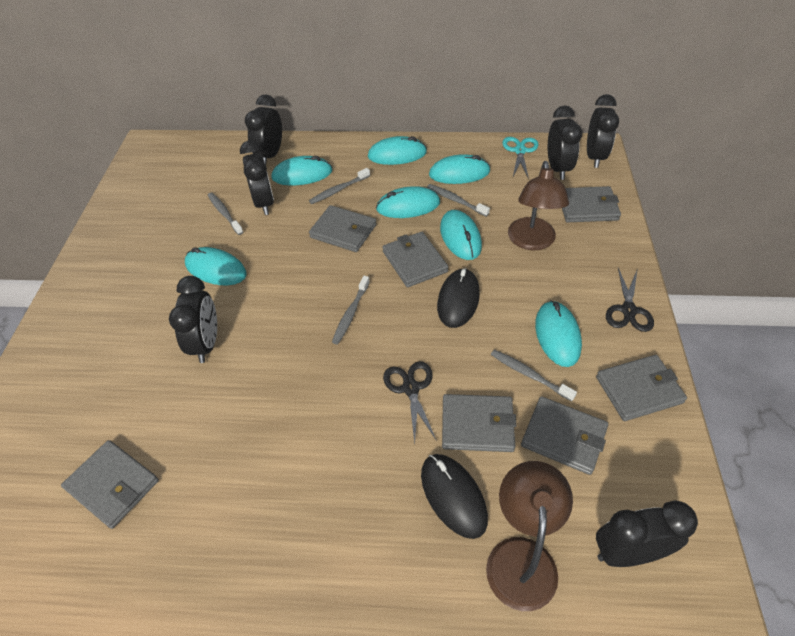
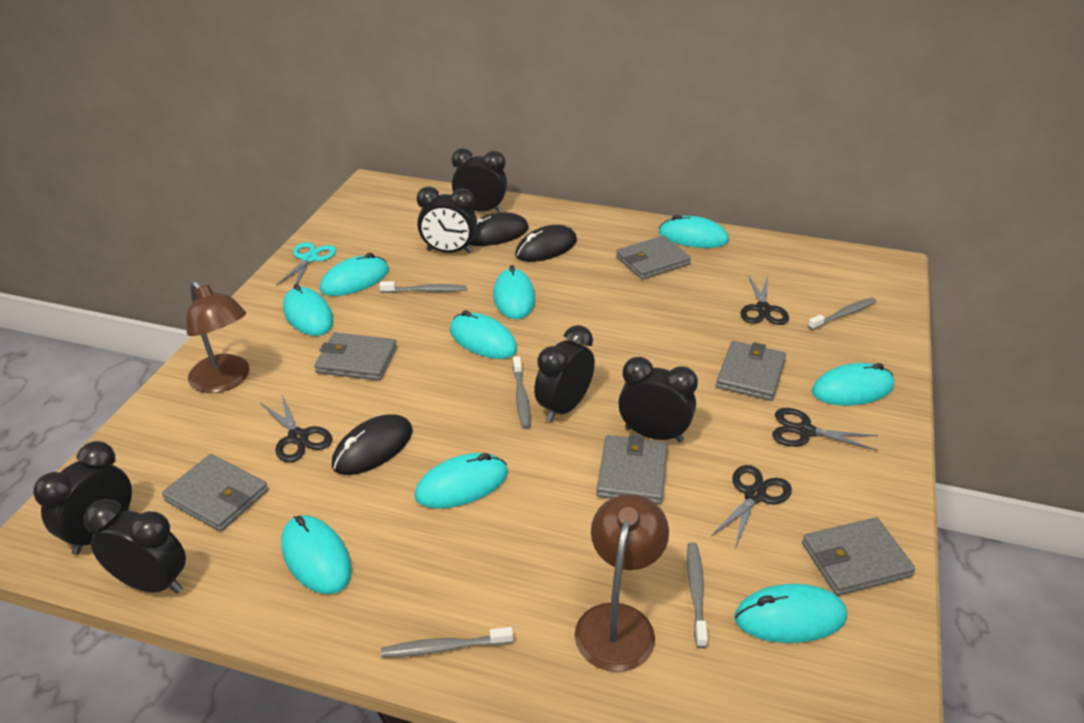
black mouse: [421,454,488,539] [437,268,480,328] = 2 -> [332,414,413,475] [469,212,529,246] [515,225,577,262] = 3
black scissors: [383,361,437,444] [606,268,654,332] = 2 -> [260,395,332,462] [711,465,792,549] [740,275,789,325] [772,408,878,451] = 4
grey wallet: [61,440,159,529] [309,205,376,252] [383,232,448,287] [442,394,517,452] [521,396,608,475] [562,186,621,222] [596,355,687,421] = 7 -> [162,454,268,532] [314,332,397,381] [596,434,668,505] [616,236,691,280] [716,341,786,401] [802,517,916,596] = 6
turquoise mouse: [185,247,247,285] [271,156,332,185] [368,136,427,165] [376,186,440,218] [429,154,491,184] [440,210,482,260] [535,300,582,367] = 7 -> [281,515,352,594] [283,284,333,336] [320,253,389,296] [415,453,508,508] [450,310,517,359] [493,265,535,319] [659,215,729,248] [735,584,847,643] [812,363,894,406] = 9

